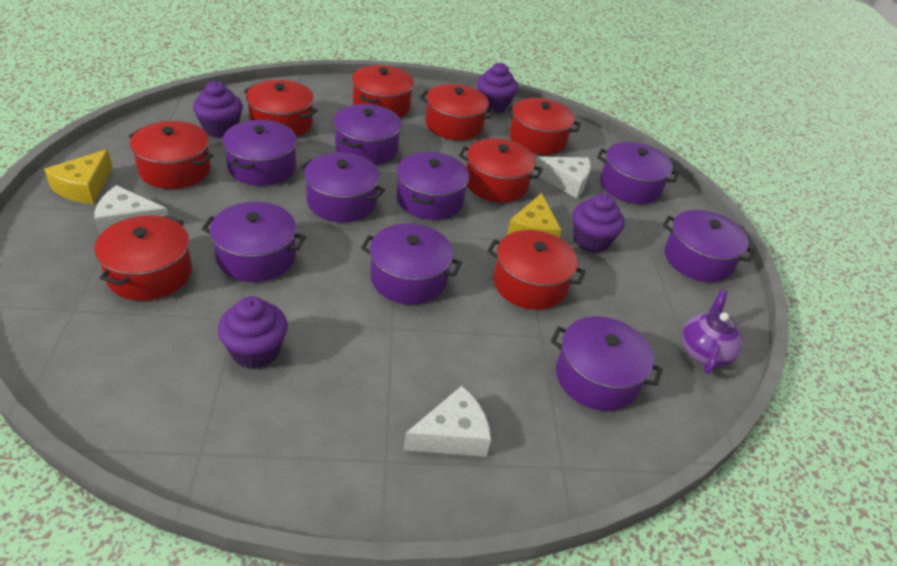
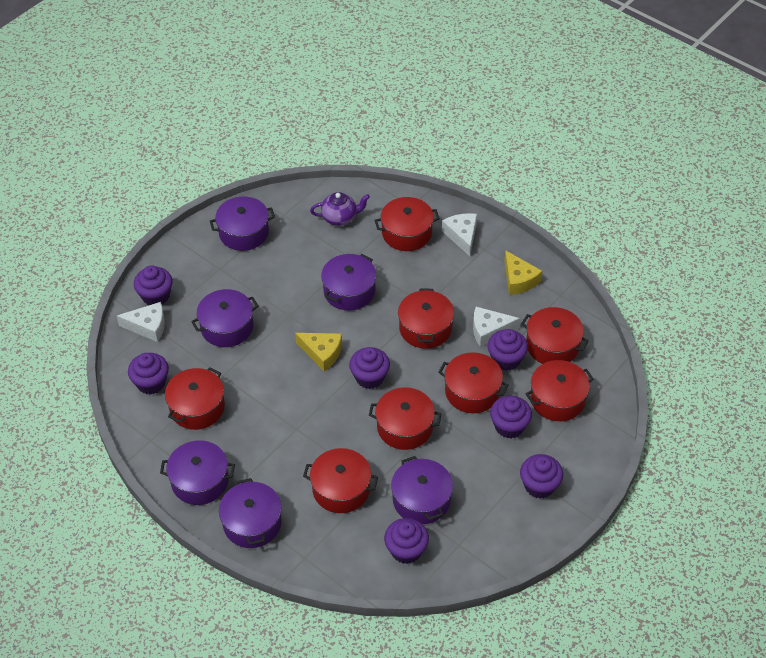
purple cupcake: [193,81,243,138] [218,296,288,369] [477,63,518,113] [573,193,625,253] = 4 -> [128,353,169,395] [134,265,173,305] [349,347,390,389] [384,518,429,564] [488,329,528,371] [490,396,532,438] [520,454,563,499] = 7
purple pot: [202,202,306,282] [222,120,297,186] [300,152,385,222] [334,104,402,165] [361,223,462,305] [396,152,469,220] [551,316,663,411] [597,142,679,204] [663,210,755,282] = 9 -> [160,440,235,505] [191,289,259,347] [210,197,275,251] [219,478,282,548] [321,254,376,311] [391,456,453,524] = 6

